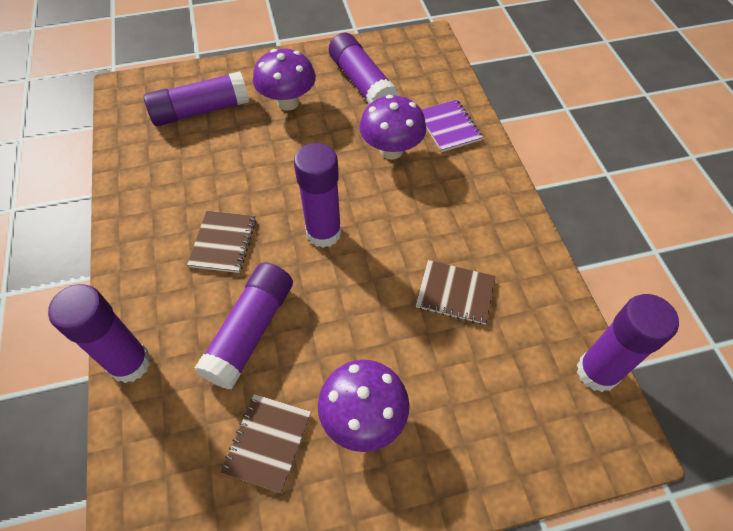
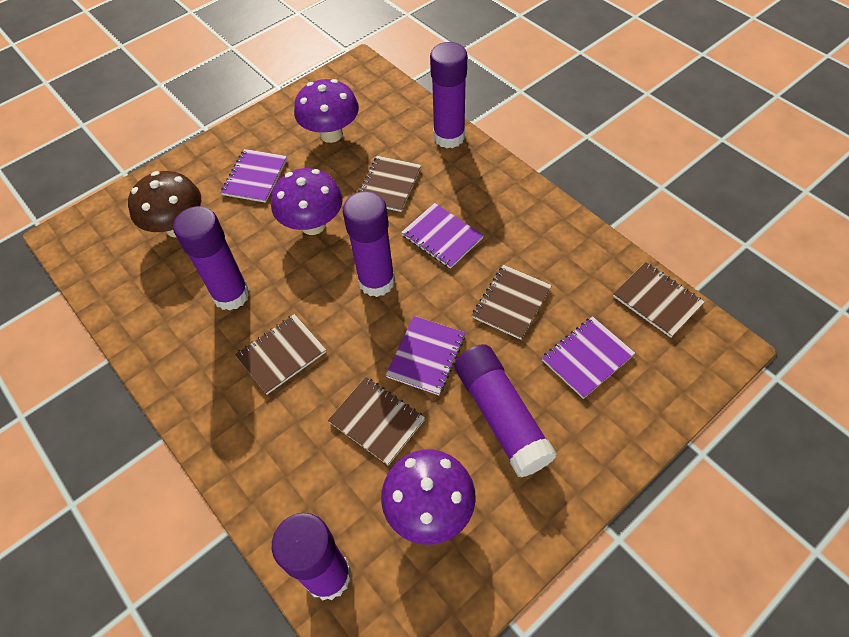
brown mushroom: none = 0 -> [128,171,201,237] = 1
brown notebook: [187,211,256,273] [221,394,311,494] [416,260,496,325] = 3 -> [235,314,326,395] [328,377,425,465] [358,156,421,212] [472,265,552,340] [613,262,705,338] = 5
purple glue stick: [48,284,151,383] [144,71,249,126] [195,262,293,390] [294,143,342,248] [329,32,398,104] [577,294,679,392] = 6 -> [173,206,250,311] [272,513,351,601] [343,191,395,297] [430,42,467,148] [454,344,557,477] = 5
purple notebook: [421,99,483,152] = 1 -> [221,149,287,203] [386,316,465,395] [401,203,484,269] [542,316,635,399] = 4

